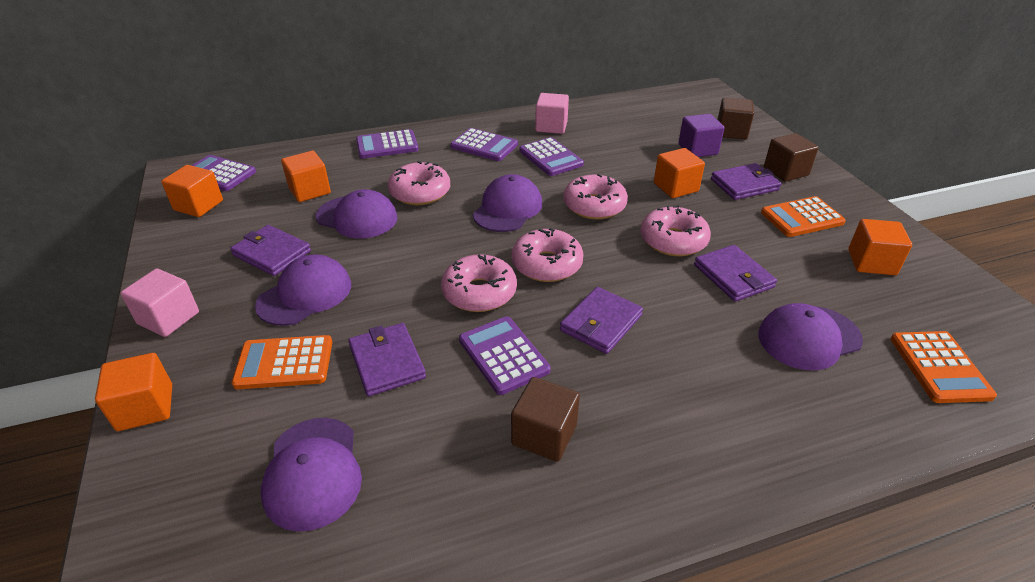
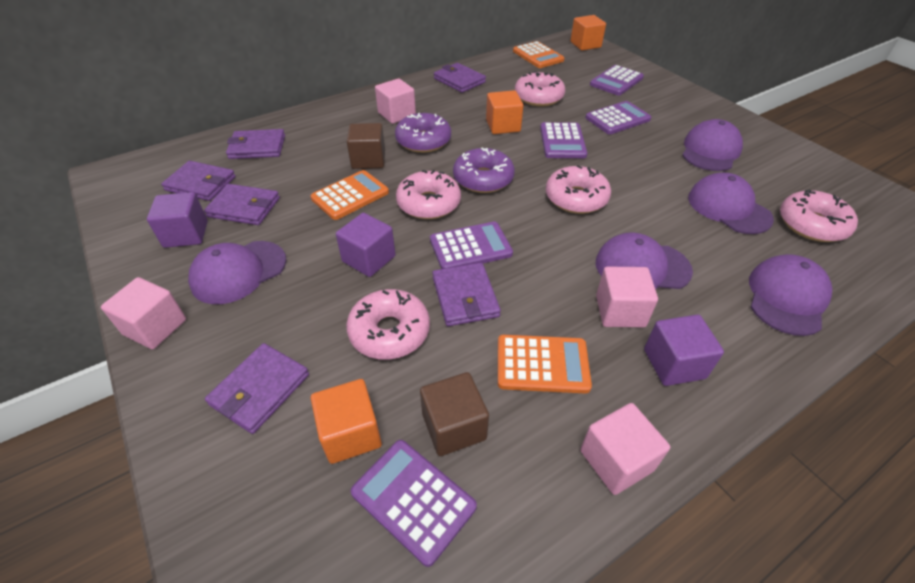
brown cube: [511,377,580,462] [717,97,754,139] [764,133,819,182] = 3 -> [347,123,385,169] [420,372,489,456] = 2
orange cube: [95,353,172,431] [161,165,223,217] [281,151,331,202] [654,148,705,198] [848,219,912,275] = 5 -> [311,379,382,464] [486,90,524,134] [570,15,606,51] = 3
pink cube: [120,269,199,337] [535,93,569,134] = 2 -> [101,277,186,349] [375,78,416,124] [580,403,670,495] [596,267,658,327] = 4
purple cube: [678,114,725,157] = 1 -> [147,192,208,248] [336,213,396,277] [644,314,724,386] = 3
purple donut: none = 0 -> [395,113,451,153] [453,148,515,193] = 2
purple wallet: [230,225,311,276] [348,323,426,396] [560,287,643,354] [694,245,777,302] [711,163,781,200] = 5 -> [161,161,236,201] [204,184,280,225] [205,343,309,434] [226,129,285,159] [432,263,501,326] [434,63,486,93] = 6

